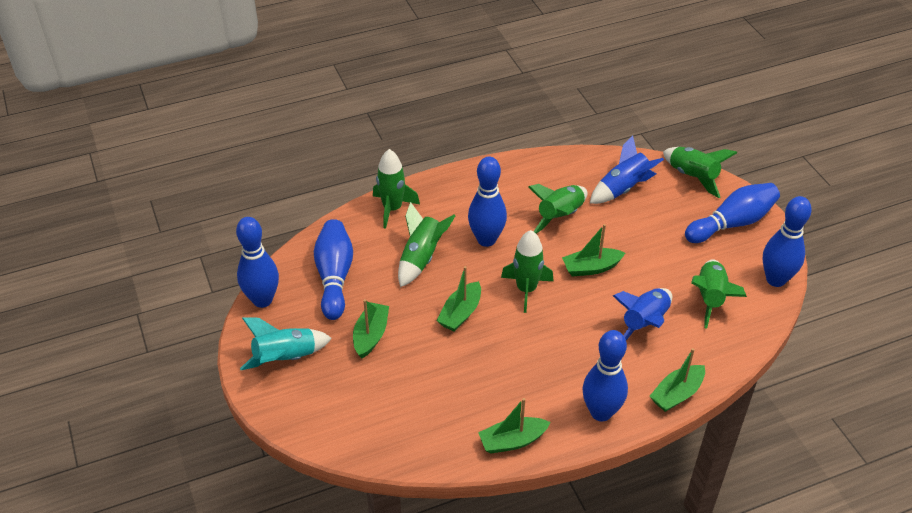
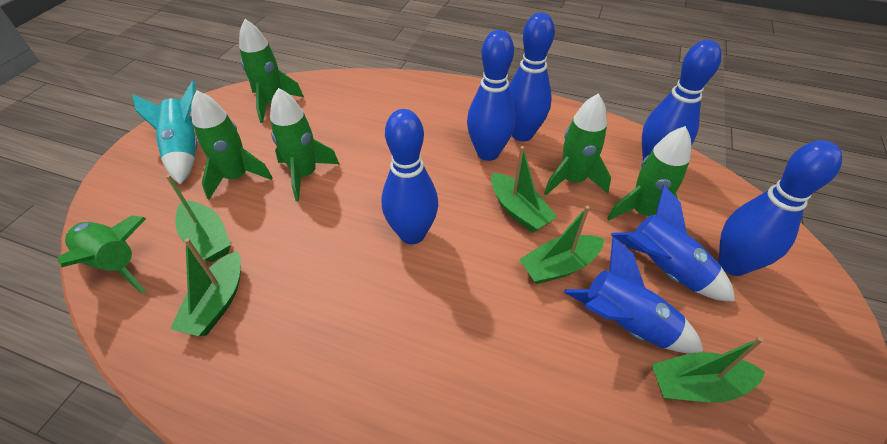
blue bowling pin: [236,217,279,308] [314,219,353,320] [468,157,507,247] [582,330,628,421] [685,183,780,243] [762,196,812,287] = 6 -> [382,109,438,244] [467,30,516,161] [509,12,555,142] [642,40,722,160] [718,140,842,276] = 5

